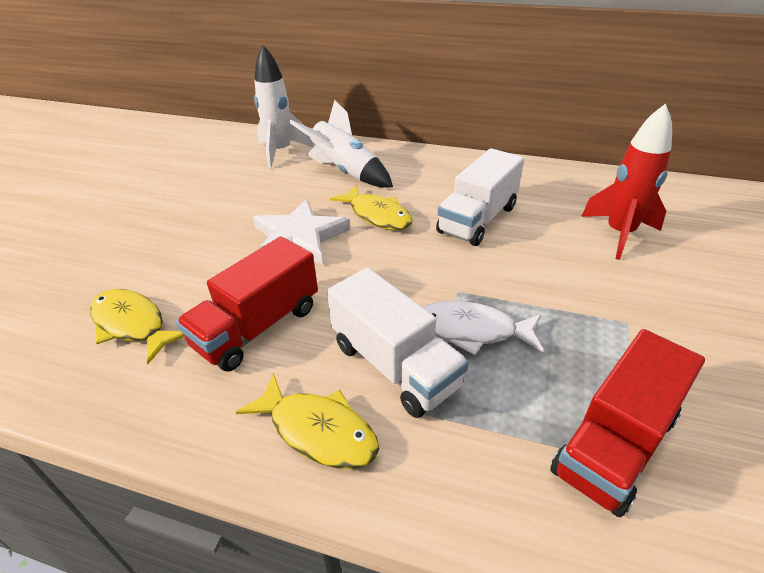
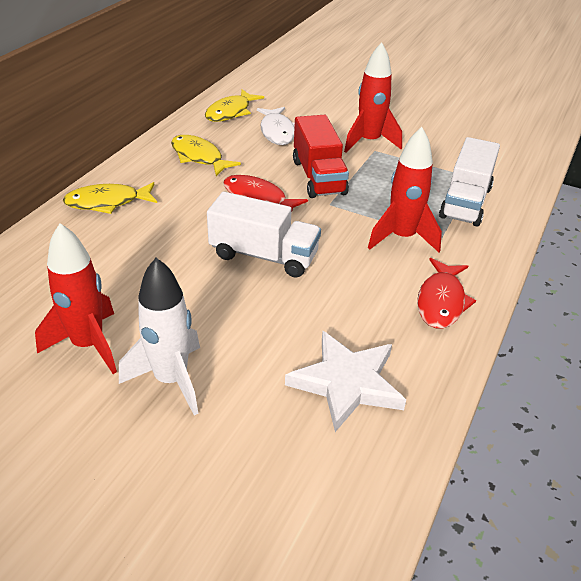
red fish: none = 0 -> [223,175,308,212] [417,258,476,329] = 2
red rocket: [581,103,672,260] = 1 -> [35,223,117,374] [344,42,402,153] [368,127,442,252] = 3
red truck: [176,236,318,372] [550,329,705,518] = 2 -> [293,115,349,198] = 1
white rocket: [254,45,313,168] [289,100,393,188] = 2 -> [119,258,200,416] = 1

